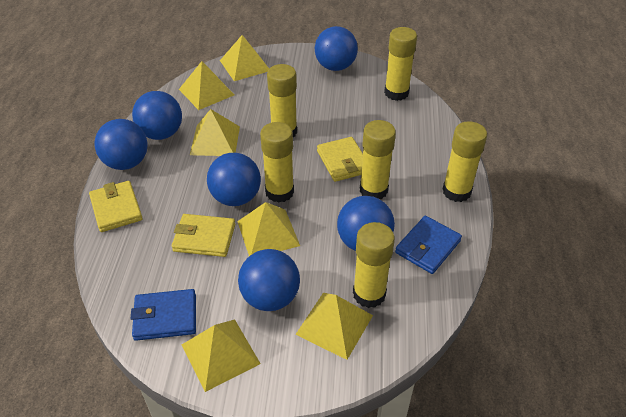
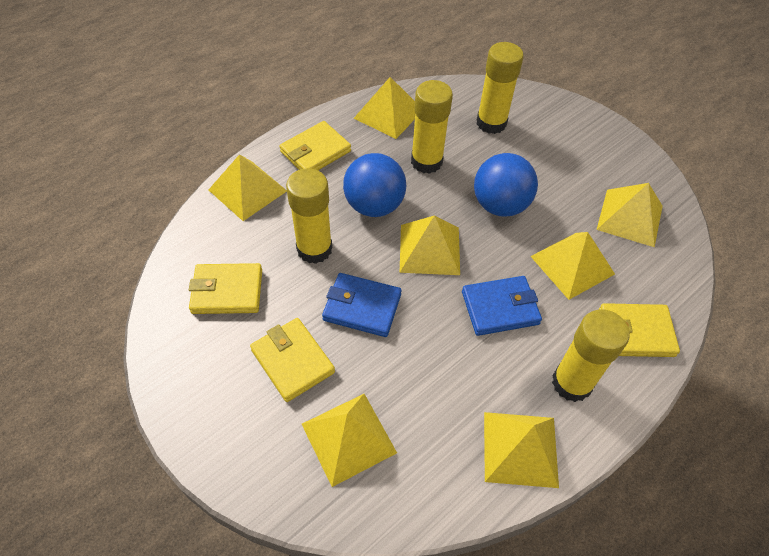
blue ball: [94,119,148,170] [132,91,182,140] [207,153,261,206] [238,249,300,311] [315,26,358,71] [337,196,395,251] = 6 -> [343,153,406,217] [474,153,538,217] = 2
yellow glue stick: [260,122,294,203] [267,64,297,137] [353,222,395,308] [360,120,396,199] [384,27,417,101] [442,121,487,202] = 6 -> [286,168,332,264] [411,80,453,174] [477,42,524,134] [552,309,630,402] = 4
yellow pyramid: [179,61,234,110] [182,319,261,392] [190,109,240,156] [220,35,269,81] [237,202,300,256] [295,293,373,360] = 6 -> [209,154,287,221] [302,394,397,487] [354,77,415,139] [400,215,460,275] [484,412,559,488] [530,232,615,300] [597,183,663,247] = 7
yellow wallet: [89,181,143,232] [172,214,235,257] [317,137,363,182] = 3 -> [189,263,262,314] [250,318,335,402] [279,121,351,170] [599,303,680,357] = 4

